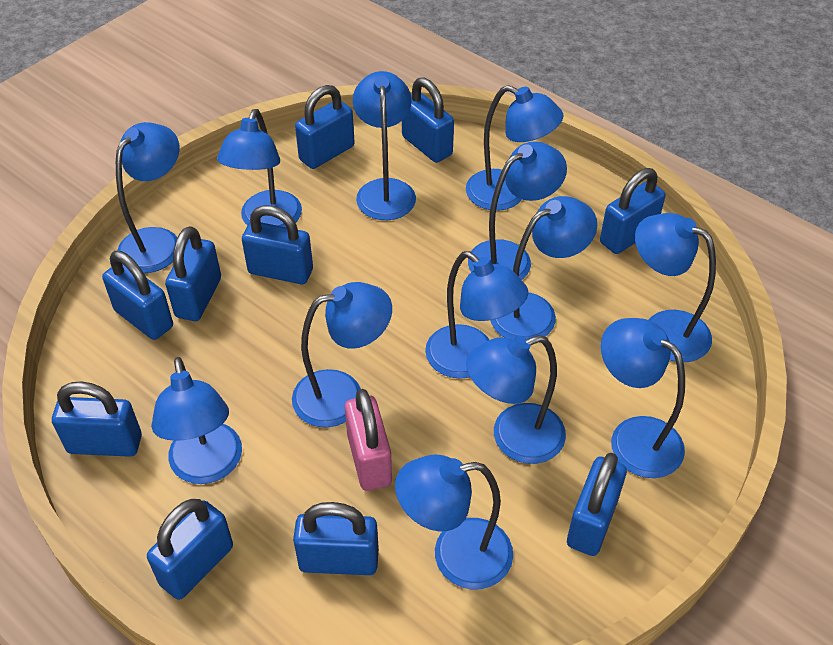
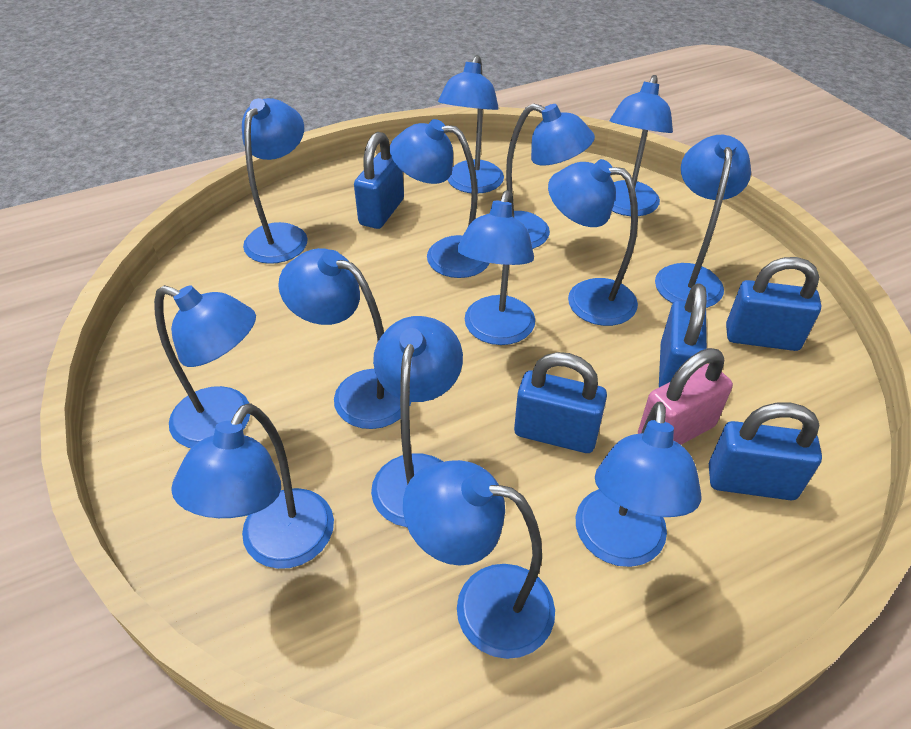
blue lamp: [116,122,179,273] [151,357,242,484] [217,109,302,227] [292,282,392,428] [353,71,416,220] [395,455,513,589] [425,251,528,379] [466,85,563,211] [466,335,566,464] [468,141,567,280] [490,196,597,339] [601,318,685,478] [635,213,716,362] = 13 -> [154,285,256,448] [171,403,334,569] [242,98,308,264] [278,248,411,429] [371,316,463,527] [390,119,490,278] [403,460,555,659] [438,55,504,193] [457,191,535,345] [506,103,595,249] [548,159,638,326] [576,401,701,567] [610,75,673,216] [655,135,751,308] = 14
blue padlock: [52,381,142,457] [102,251,173,340] [147,499,233,600] [165,226,221,321] [242,205,313,284] [293,502,379,575] [295,85,355,169] [402,77,454,163] [567,453,627,556] [600,168,665,254] = 10 -> [354,132,404,229] [514,352,607,453] [659,283,707,387] [709,403,822,500] [726,257,821,351] = 5

